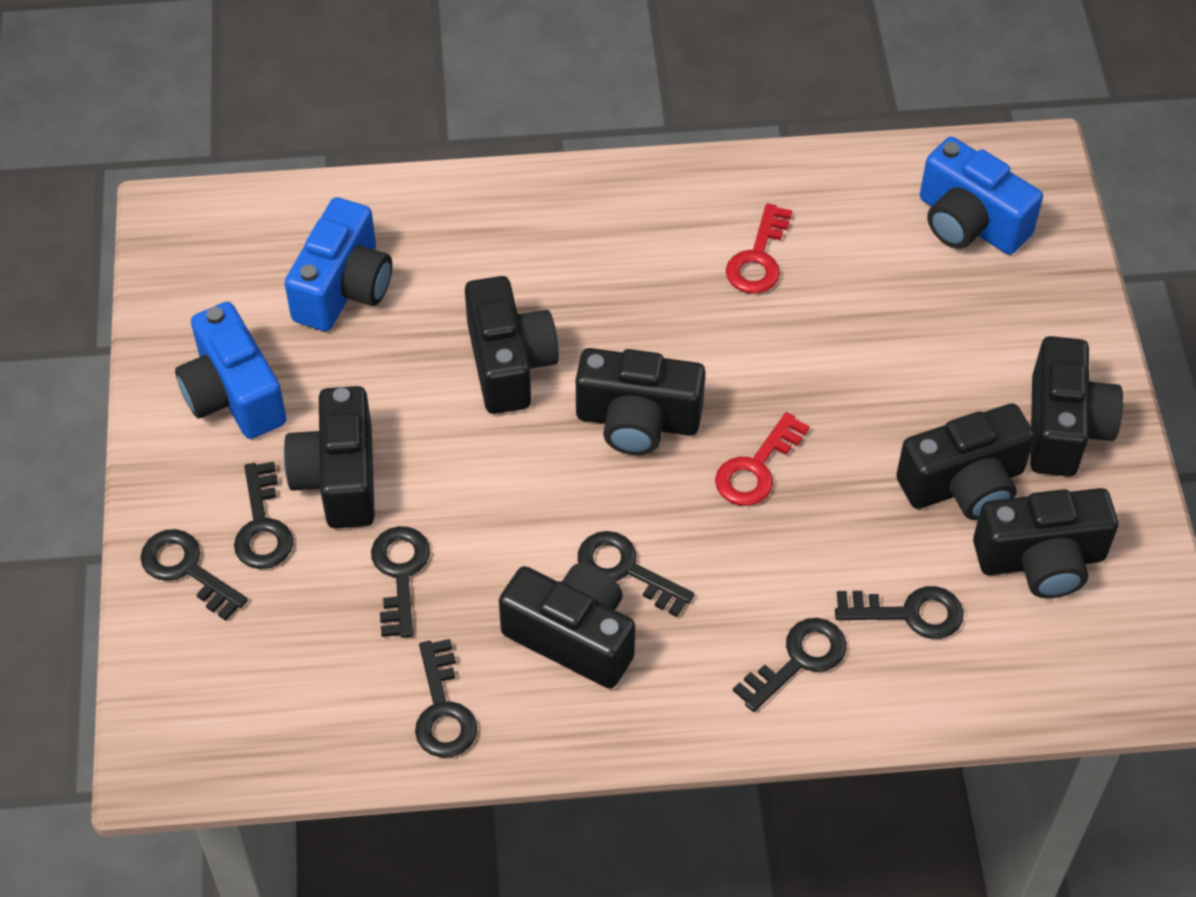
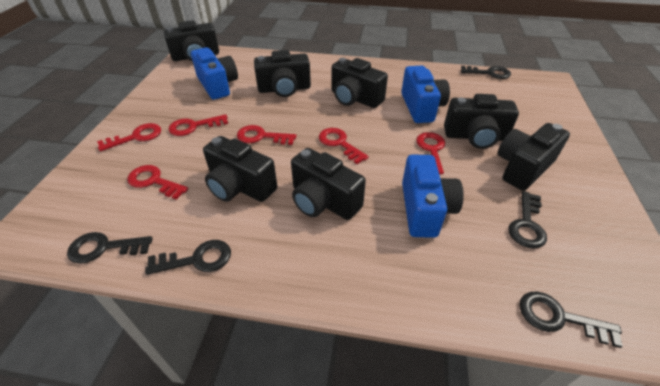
black key: [141,529,248,621] [234,462,293,569] [371,526,430,638] [415,639,477,758] [578,531,694,617] [733,618,846,712] [835,586,964,639] = 7 -> [67,232,153,264] [145,240,231,275] [461,66,511,79] [509,191,547,249] [520,291,623,348] = 5
red key: [715,412,810,506] [726,203,792,294] = 2 -> [97,123,161,151] [127,165,188,200] [169,114,228,136] [237,125,296,145] [319,128,369,164] [416,132,445,174] = 6

